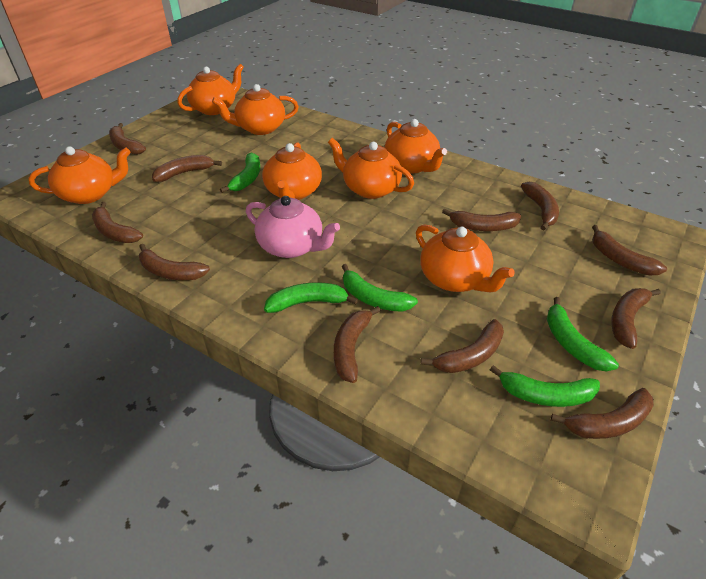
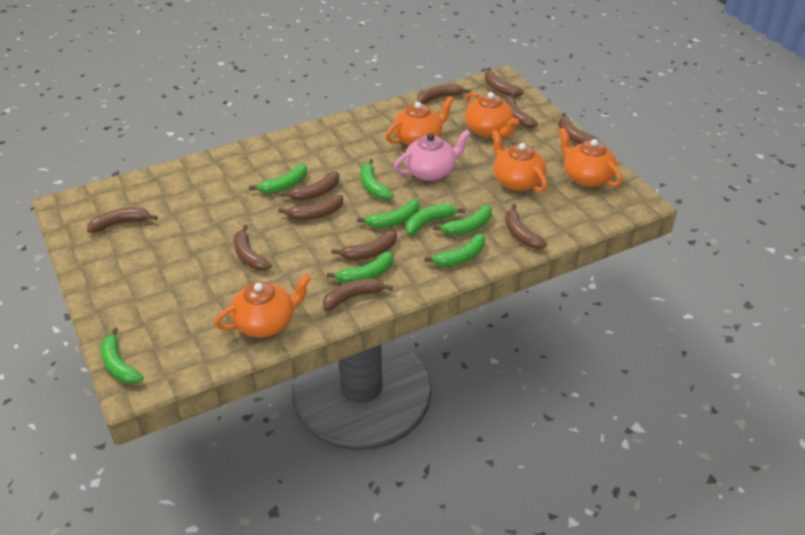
green banana: [220,152,260,193] [264,283,358,313] [342,264,418,312] [490,365,600,407] [547,297,619,371] = 5 -> [101,328,143,384] [249,164,307,194] [327,251,393,283] [357,199,420,228] [360,159,393,200] [406,204,465,235] [425,233,485,267] [433,204,492,235] = 8
orange teapot: [28,146,131,204] [177,64,244,115] [212,84,299,135] [262,142,322,200] [328,138,414,199] [384,119,447,174] [416,224,515,292] = 7 -> [215,274,311,337] [385,96,454,146] [465,92,519,138] [492,130,547,192] [558,127,623,187] = 5

